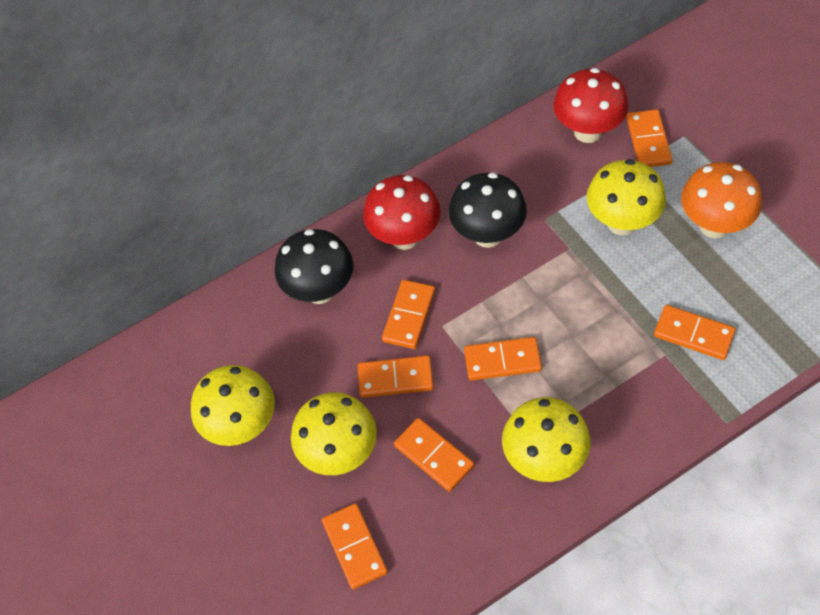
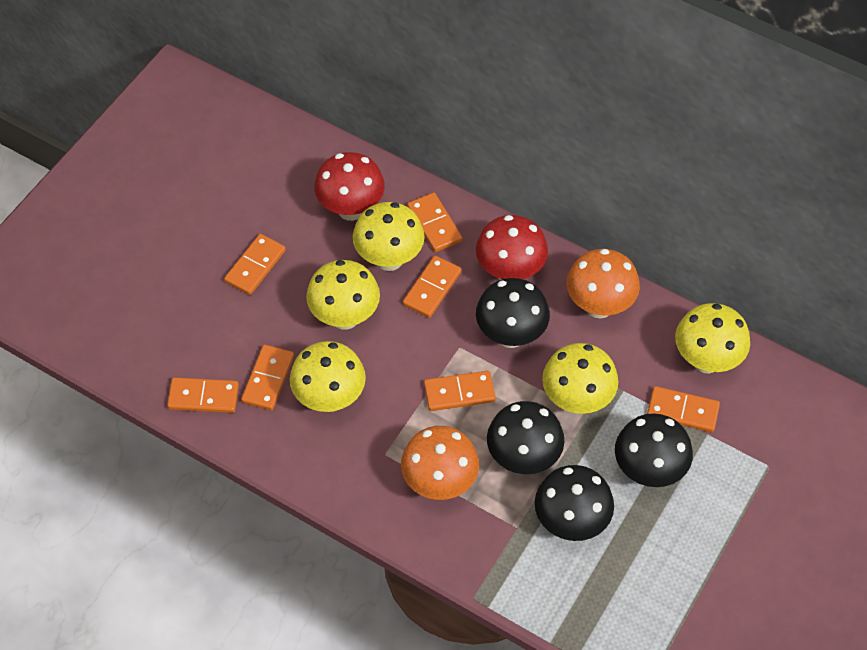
black mushroom: [275,229,353,304] [449,172,527,248] = 2 -> [476,278,550,348] [487,401,564,474] [535,465,614,541] [615,413,693,487] = 4
orange mushroom: [681,162,762,238] = 1 -> [401,426,479,500] [566,249,640,319] = 2
yellow mushroom: [191,365,275,446] [291,392,377,475] [502,397,590,482] [587,159,666,235] = 4 -> [290,341,366,412] [306,260,380,330] [353,202,425,271] [542,343,618,414] [675,303,750,373] = 5

